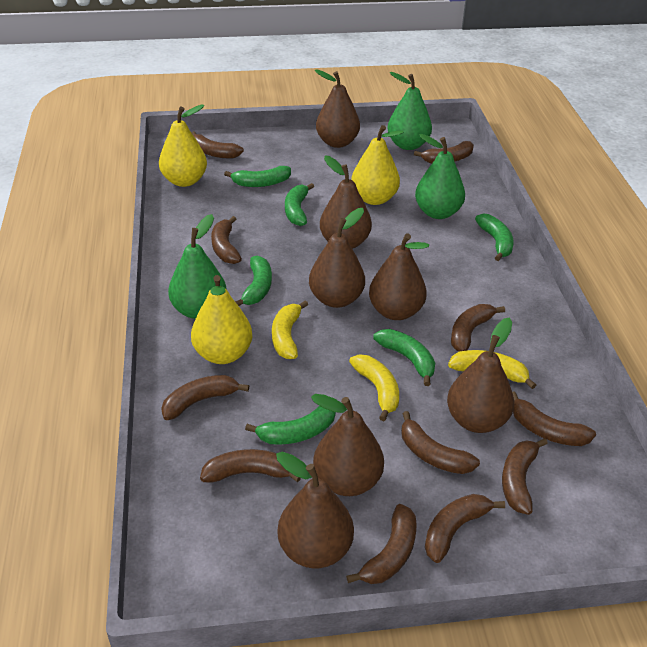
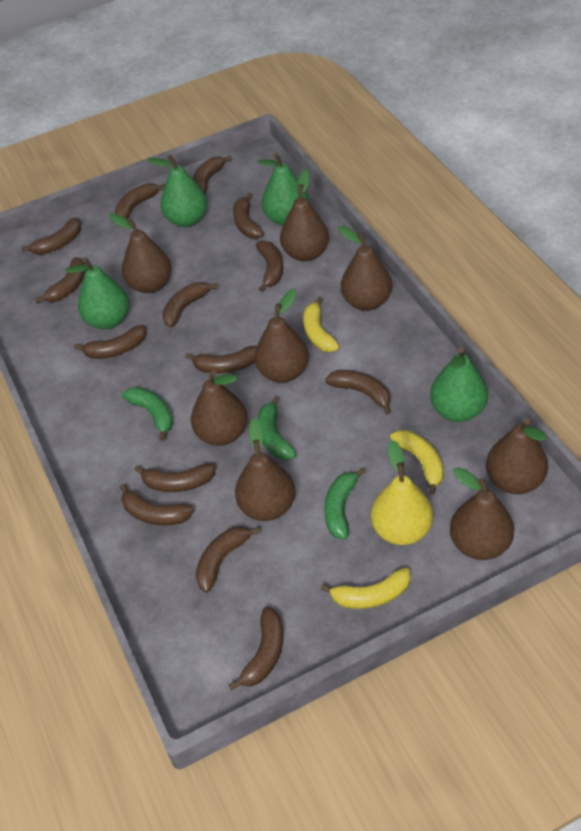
brown banana: [161,375,249,420] [192,131,244,158] [200,449,301,483] [211,216,242,264] [346,504,417,584] [401,411,480,474] [414,141,474,164] [425,494,505,563] [451,304,505,352] [502,438,548,515] [512,391,596,446] = 11 -> [21,218,81,255] [35,257,85,303] [74,325,147,359] [115,183,165,219] [120,484,194,526] [134,463,216,492] [162,282,218,327] [185,346,257,373] [193,156,232,194] [196,526,261,593] [228,607,283,690] [233,193,264,239] [256,241,283,292] [325,370,391,415] = 14
brown pear: [276,452,354,568] [309,208,365,308] [311,394,384,496] [315,69,360,148] [320,156,372,249] [369,233,429,320] [447,318,514,433] = 7 -> [109,213,172,293] [191,370,248,446] [235,418,295,521] [254,289,309,383] [280,169,329,261] [338,225,392,311] [450,467,514,560] [486,418,548,494] = 8
green banana: [224,166,291,187] [235,256,272,306] [245,406,336,445] [285,183,314,226] [373,329,435,386] [475,214,514,261] = 6 -> [122,387,173,441] [258,396,297,460] [324,468,366,539] = 3
green pear: [168,214,226,319] [387,72,432,150] [415,134,465,219] = 3 -> [65,257,129,329] [147,155,208,227] [257,153,309,225] [430,347,488,422] = 4
yellow pear: [159,104,207,187] [191,275,253,364] [351,125,403,205] = 3 -> [371,440,433,545] = 1

